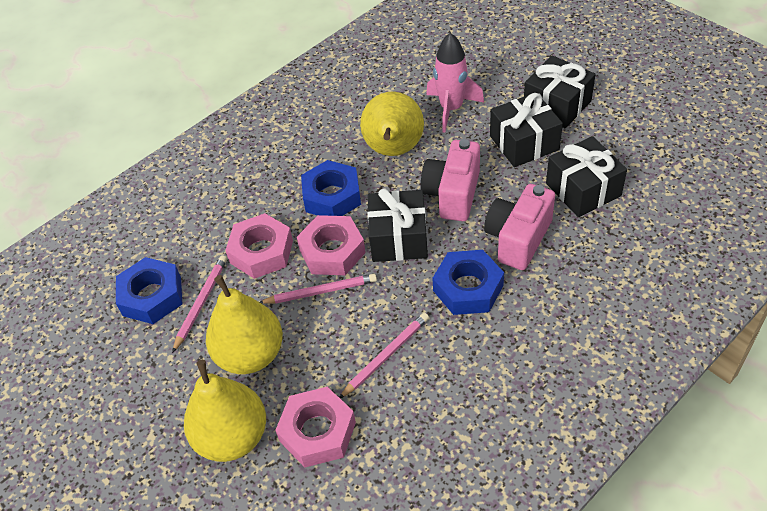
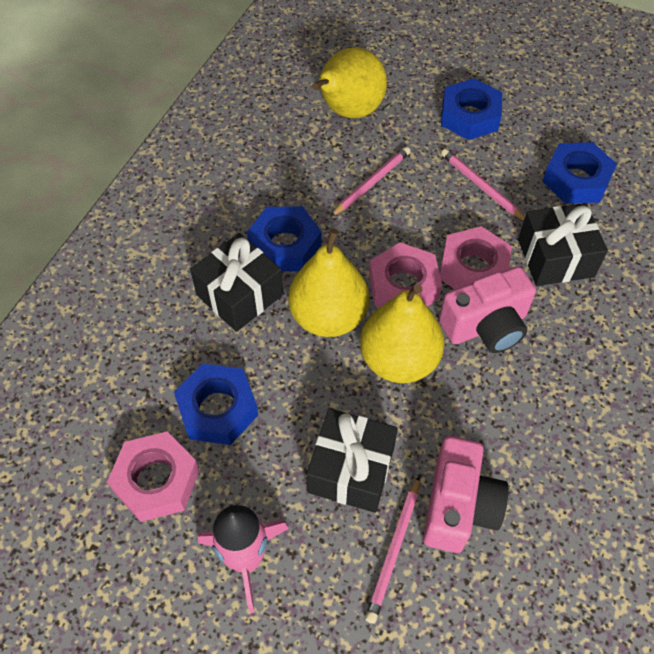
black gift: [367,188,428,262] [490,92,563,167] [524,55,596,128] [546,136,627,217] = 4 -> [190,233,283,332] [307,409,398,513] [518,203,608,286] = 3
blue nut: [116,257,183,324] [301,160,361,216] [432,250,504,315] = 3 -> [174,363,258,445] [247,207,322,272] [441,78,502,140] [543,142,617,204] = 4

